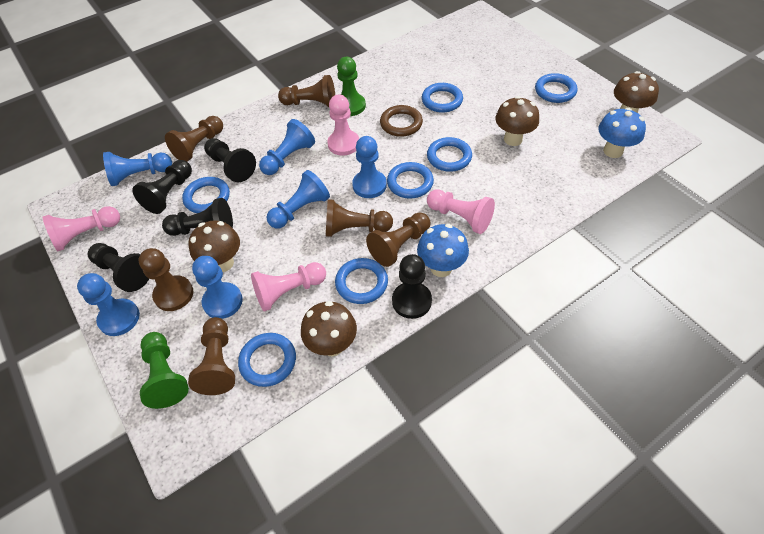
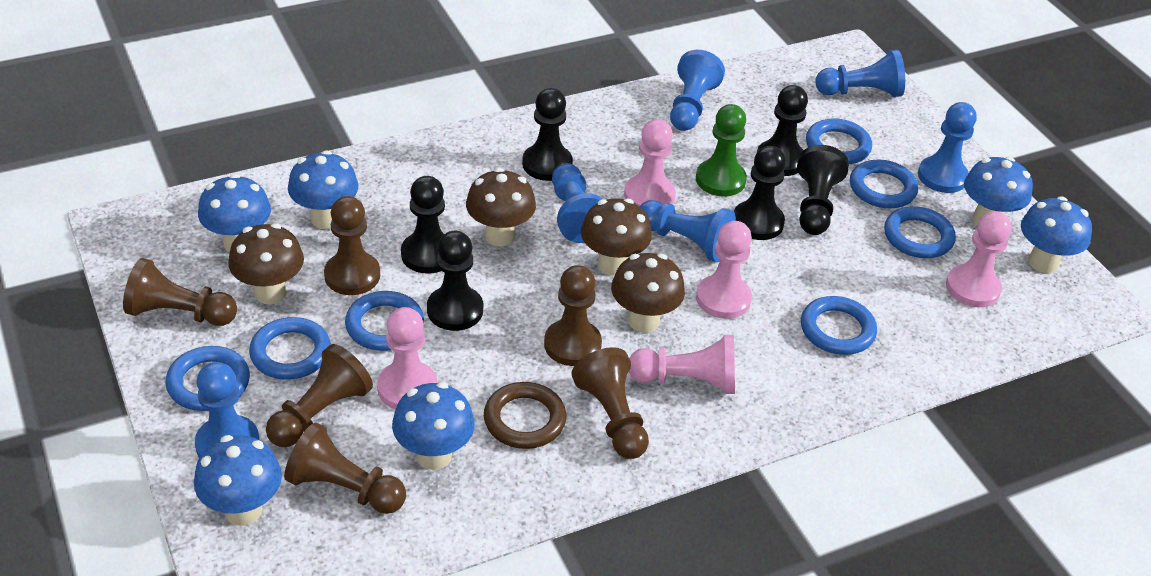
black pawn: [88,243,149,292] [132,160,192,214] [162,198,233,236] [204,138,256,182] [392,254,432,319] = 5 -> [401,176,445,274] [427,231,483,331] [522,88,573,181] [734,146,786,240] [757,85,808,176] [797,145,849,235] = 6
blue mushroom: [417,224,469,277] [598,108,646,158] = 2 -> [194,435,282,526] [198,174,271,252] [288,150,359,229] [392,382,475,470] [964,157,1033,226] [1021,197,1092,273] = 6
green pawn: [140,332,189,409] [337,57,366,116] = 2 -> [696,104,747,197] = 1
pink pawn: [42,206,120,251] [251,262,326,312] [327,94,359,156] [427,189,495,234] = 4 -> [377,307,437,409] [624,119,676,206] [629,335,735,394] [696,221,752,319] [946,211,1011,307] = 5

